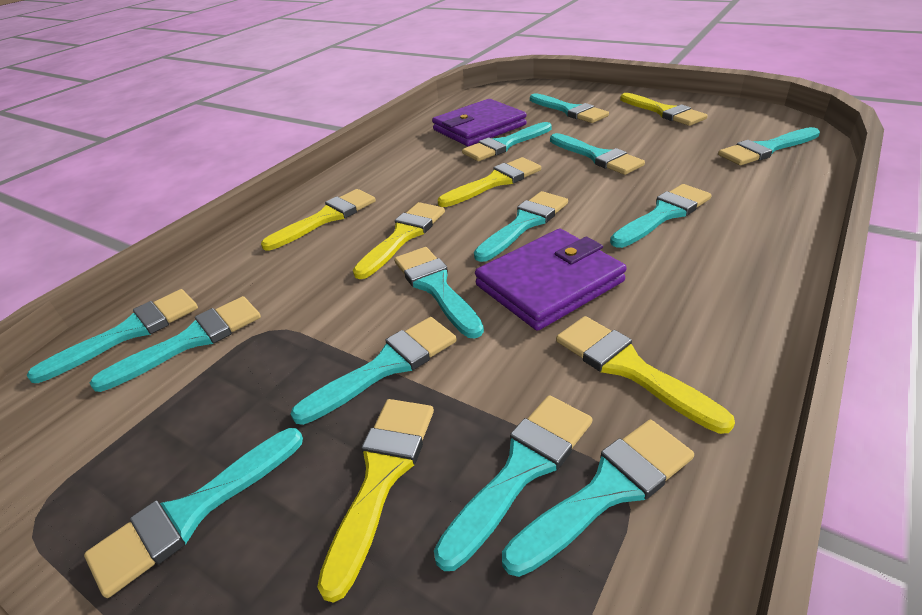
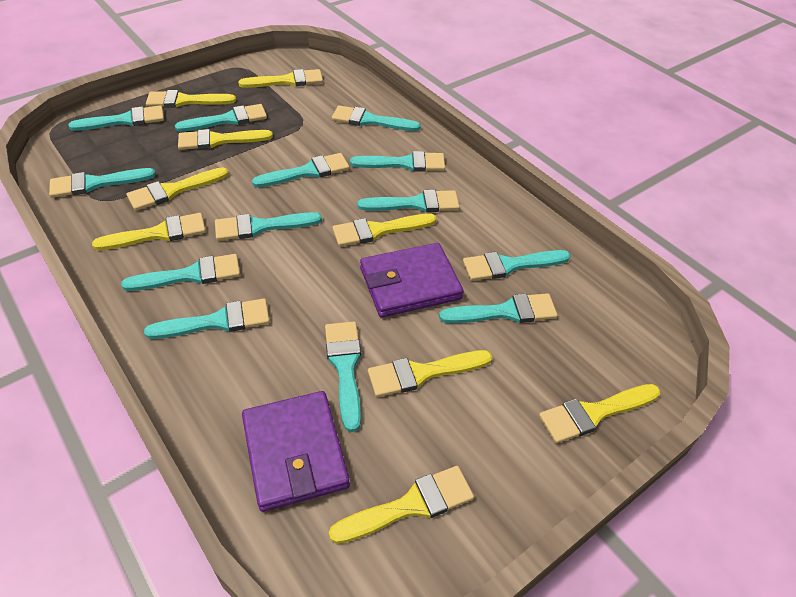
yellow brush: [261,189,376,251] [317,399,434,603] [353,202,445,279] [438,157,541,207] [556,316,735,434] [620,93,708,126] = 6 -> [92,213,206,250] [127,167,229,211] [146,90,236,108] [178,129,273,150] [238,69,323,88] [329,466,474,544] [332,214,436,247] [368,350,492,397] [539,384,660,443] = 9

